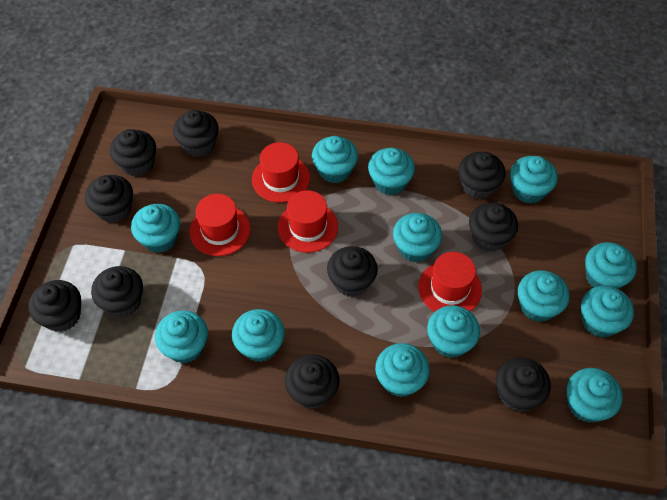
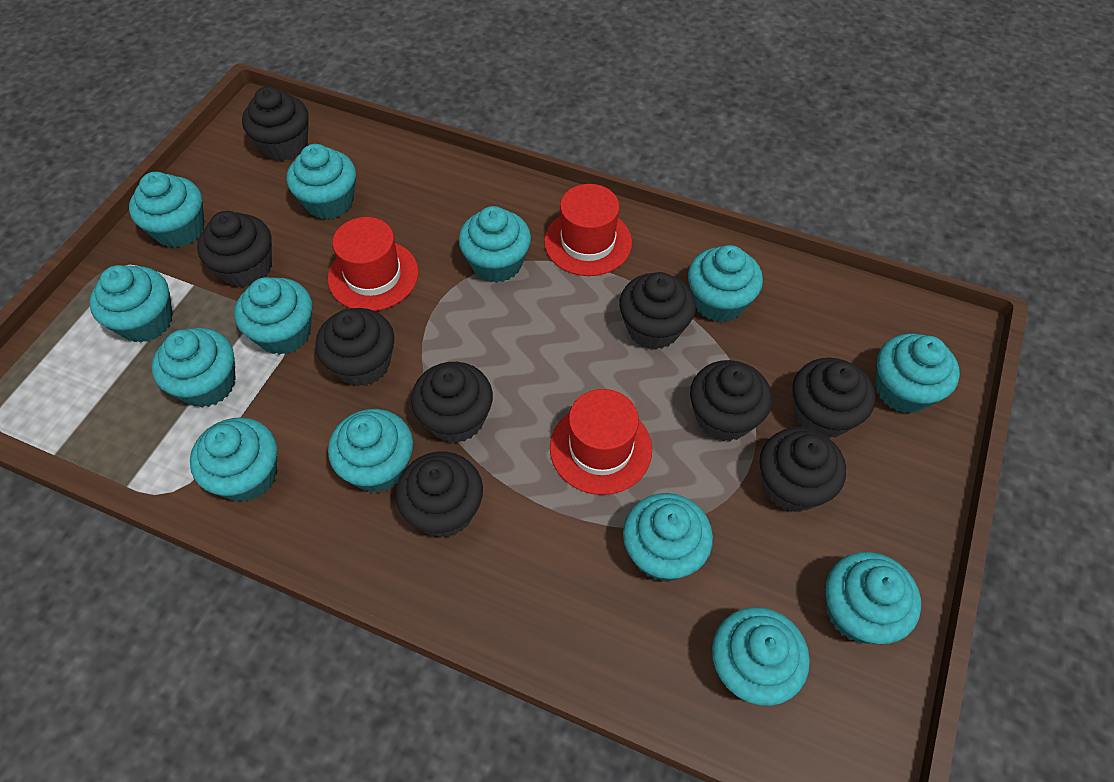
black cupcake: [28,280,81,332] [85,175,133,223] [91,266,143,317] [110,129,156,177] [173,110,219,157] [285,355,340,409] [327,246,378,297] [458,152,506,199] [469,203,518,252] [496,357,551,412] = 10 -> [197,211,272,288] [242,86,309,161] [315,308,394,386] [396,452,483,538] [411,362,493,443] [619,272,696,350] [690,360,772,442] [759,427,846,512] [792,358,875,439] = 9
red hat: [190,194,250,256] [252,142,310,203] [278,190,338,253] [418,252,482,312] = 4 -> [328,217,419,311] [544,184,632,276] [550,389,652,495] = 3

